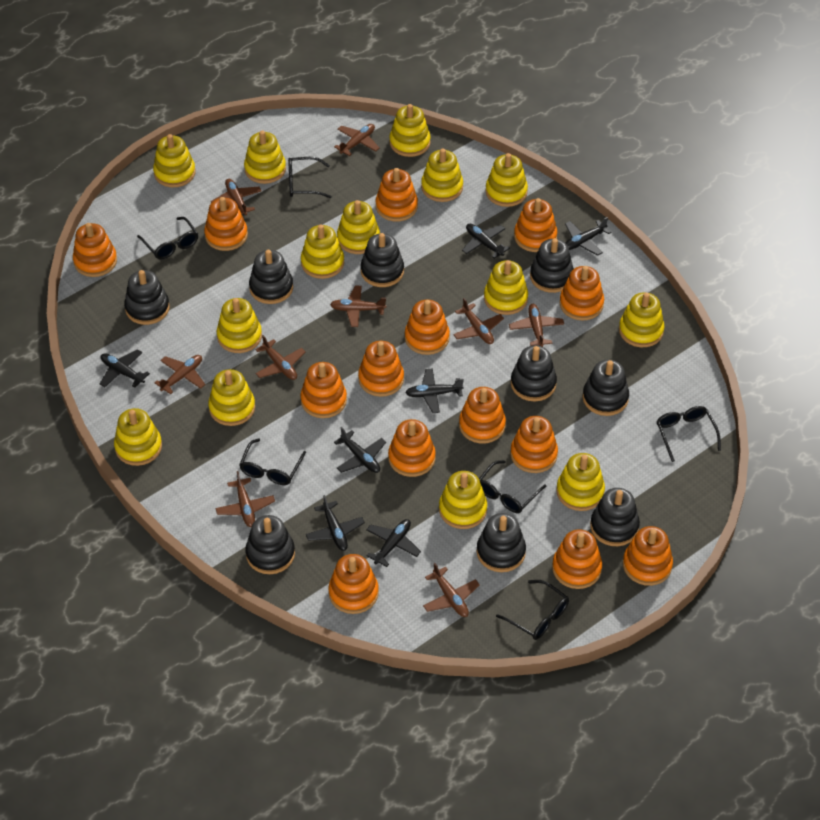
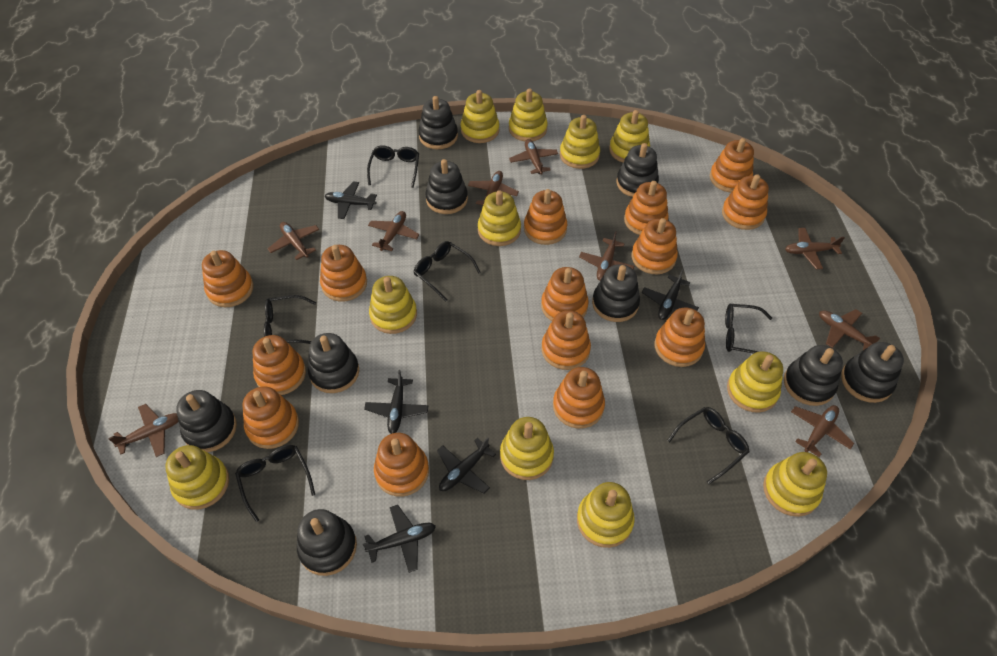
black plane: [100,349,150,388] [306,495,365,551] [334,427,386,473] [366,519,421,567] [405,368,464,413] [462,224,510,259] [565,217,612,256] = 7 -> [325,181,377,219] [363,505,436,573] [364,370,429,434] [437,437,496,493] [642,269,699,320] = 5
yellow stacking toy: [114,408,162,466] [153,134,196,187] [208,369,255,426] [217,298,262,353] [244,130,286,184] [301,224,344,279] [337,200,380,254] [389,104,430,157] [421,149,463,202] [439,471,487,529] [484,260,528,315] [485,153,528,207] [556,453,605,511] [619,292,664,347] = 14 -> [165,445,229,509] [369,276,417,334] [461,90,499,143] [478,190,521,246] [500,417,554,480] [509,88,548,141] [560,115,600,169] [577,482,635,548] [609,110,650,162] [727,351,783,413] [763,452,827,517] = 11

